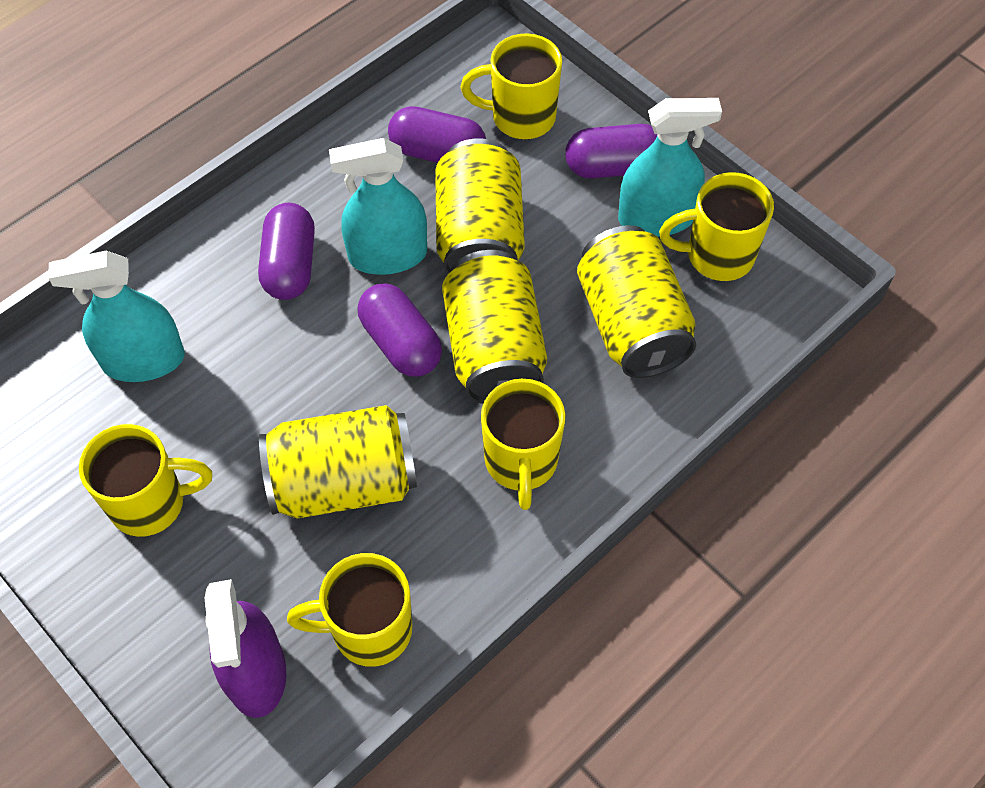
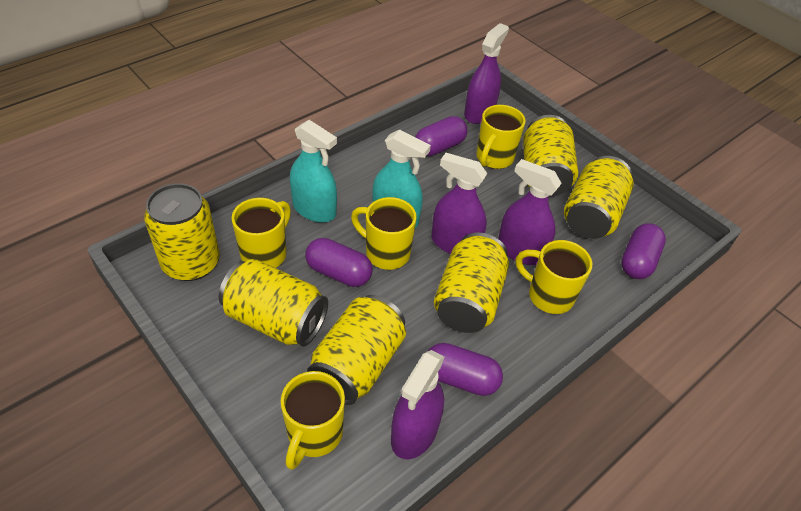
purple spray bottle: [205,579,286,718] = 1 -> [391,350,444,459] [432,153,487,254] [464,23,509,124] [498,159,562,265] = 4
turquoise spray bottle: [49,251,185,382] [329,138,427,275] [618,98,722,237] = 3 -> [290,120,337,223] [372,130,431,228] = 2
yellow can: [259,405,417,519] [435,138,525,275] [442,250,547,404] [577,225,696,378] = 4 -> [144,183,220,281] [219,259,328,347] [307,295,406,405] [434,232,509,333] [523,115,578,196] [564,156,634,239] = 6

